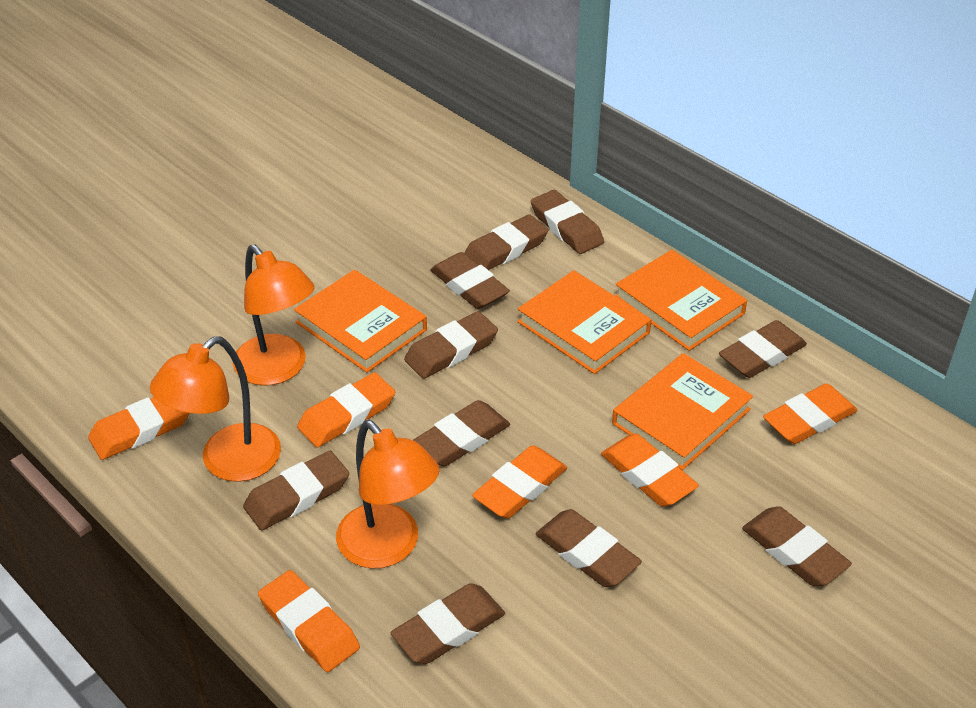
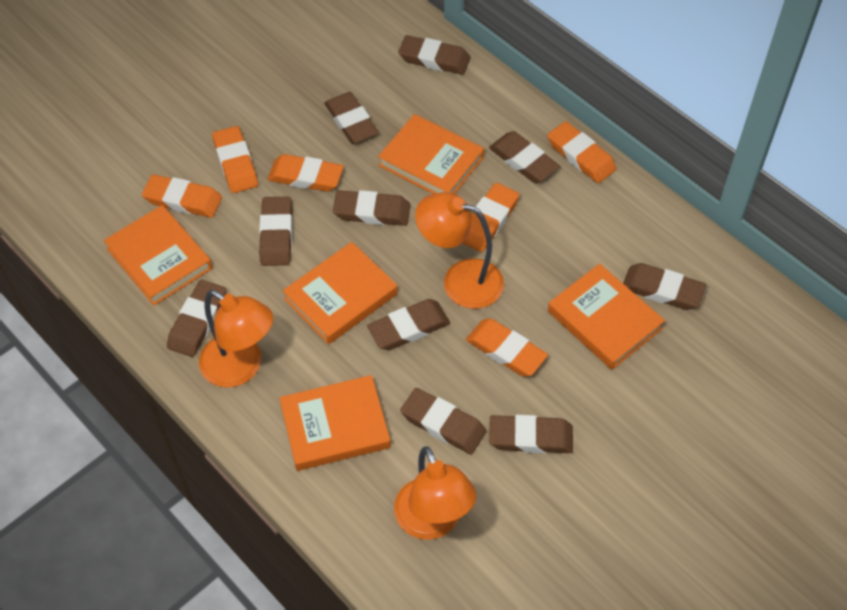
orange book: [294,270,427,373] [517,270,651,374] [612,353,753,470] [615,250,747,351] = 4 -> [104,205,213,306] [279,375,391,471] [283,242,398,344] [378,114,484,194] [548,264,665,370] = 5

